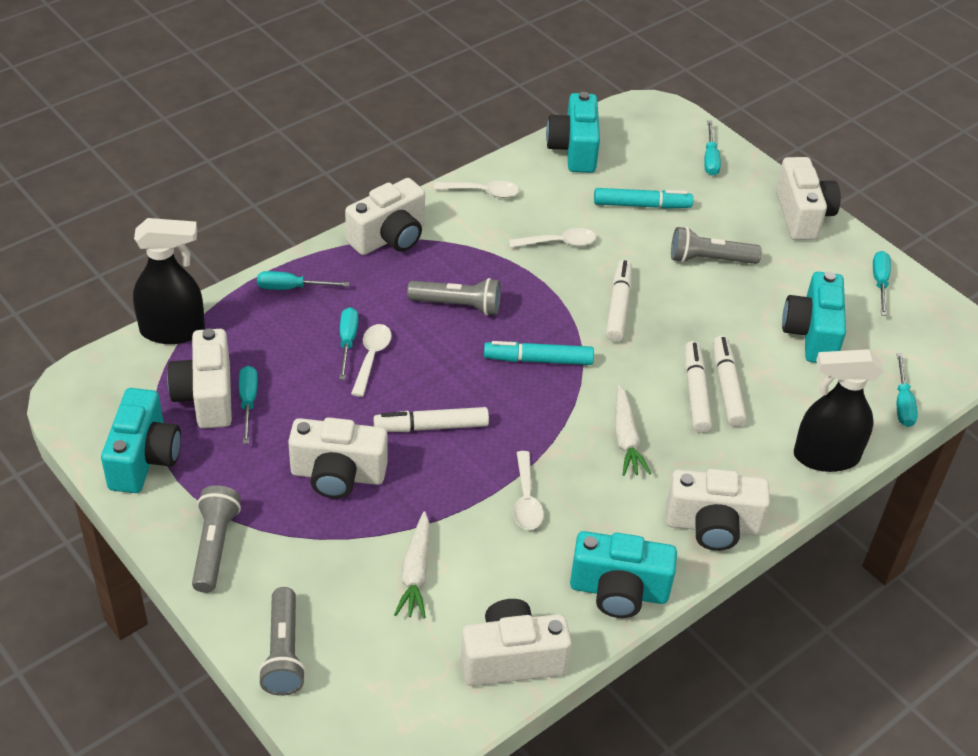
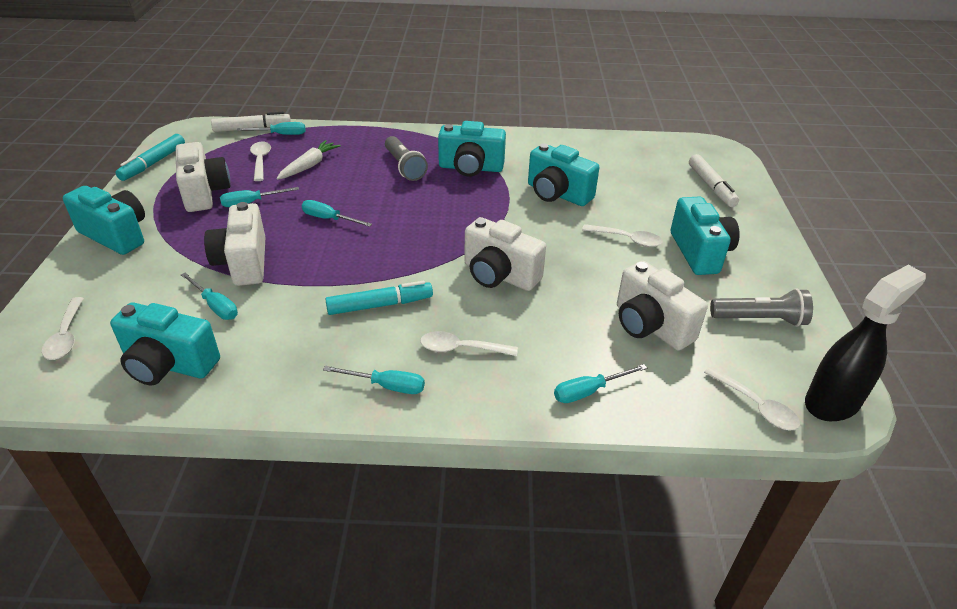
black spray bottle: [133,218,205,344] [794,349,883,472] = 2 -> [805,265,926,421] = 1
grey flashlight: [192,485,241,593] [258,587,306,696] [407,278,501,316] [671,227,762,264] = 4 -> [385,136,428,181] [710,288,813,327] = 2
turquoise camera: [101,388,181,493] [546,92,600,173] [570,531,677,618] [782,272,846,363] = 4 -> [63,186,145,255] [110,303,220,385] [438,121,506,177] [528,143,600,206] [671,196,740,275] = 5
white camera: [167,328,232,428] [288,417,387,499] [345,178,425,255] [461,599,572,686] [666,469,770,551] [776,157,841,240] = 6 -> [176,142,230,212] [204,202,265,286] [464,217,546,291] [617,261,708,351] = 4
white carrot: [394,511,430,618] [615,385,651,476] = 2 -> [277,140,341,180] = 1
white marker: [374,407,489,432] [606,260,632,342] [685,341,712,433] [713,336,747,427] = 4 -> [211,112,291,132] [689,154,739,207] = 2
white spoon: [351,324,392,397] [434,180,519,198] [509,228,596,248] [513,451,544,530] = 4 -> [42,297,84,360] [250,142,271,181] [420,331,518,356] [582,224,663,247] [704,366,800,430] = 5

